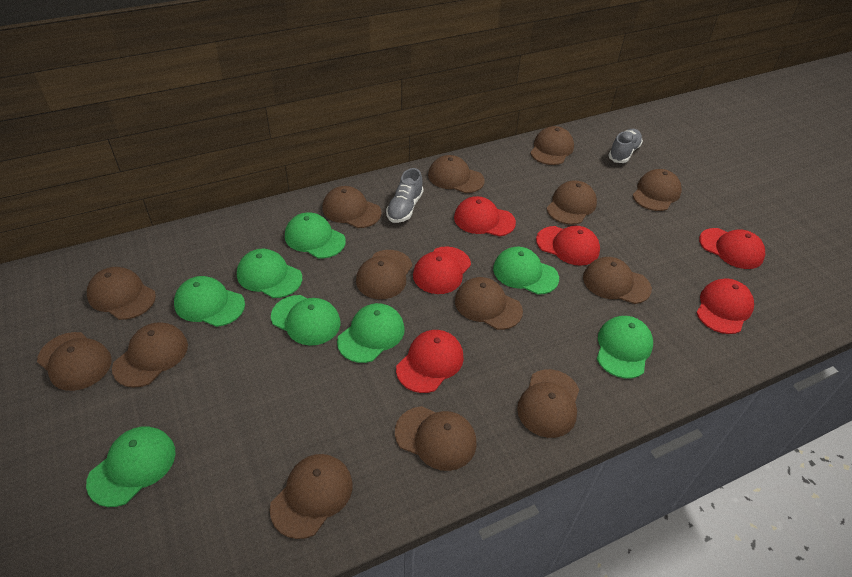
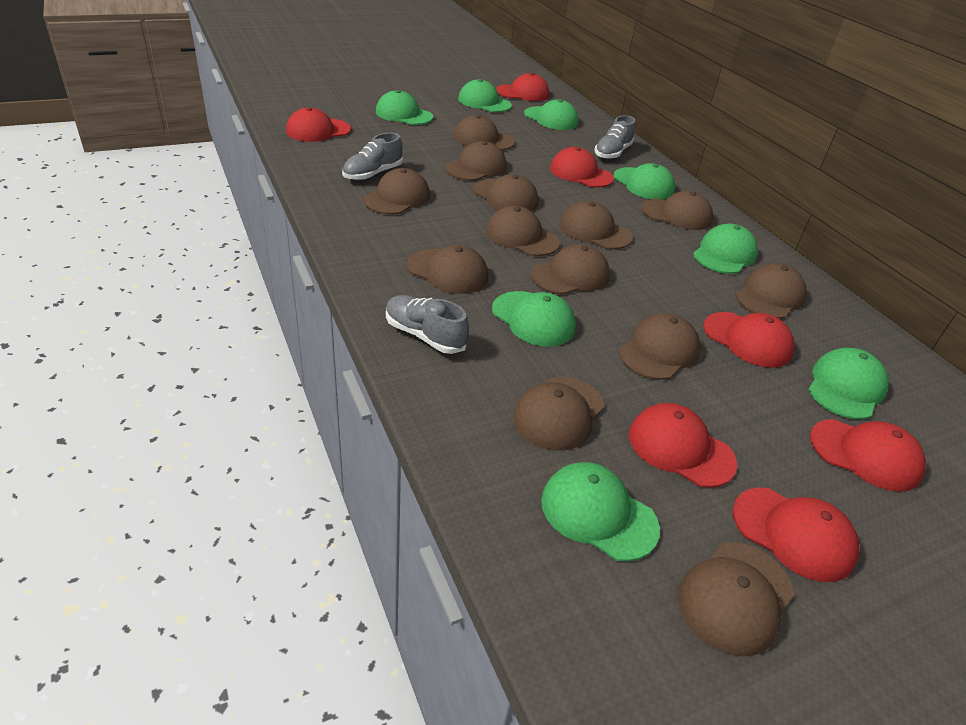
brown cap: [37,332,112,391] [87,267,156,320] [112,322,188,388] [270,454,352,539] [322,186,382,228] [356,250,412,299] [395,406,476,471] [428,155,485,193] [455,277,523,330] [517,369,579,438] [530,126,574,165] [547,180,597,225] [583,257,652,304] [632,169,682,211] = 14 -> [363,168,430,214] [407,245,488,294] [445,141,507,181] [453,115,515,150] [473,174,538,211] [486,206,560,256] [513,377,604,451] [531,244,610,295] [560,201,633,249] [619,313,700,380] [641,191,713,230] [678,542,794,657] [735,263,807,319] = 13
grey shoe: [386,168,424,223] [608,129,643,163] = 2 -> [342,133,403,180] [386,295,469,354] [594,115,635,159] = 3
red cap: [396,330,464,393] [413,246,471,294] [454,196,516,236] [536,226,600,266] [696,278,754,334] [699,228,765,269] = 6 -> [286,107,351,142] [496,73,549,101] [550,147,614,187] [629,403,737,488] [703,312,795,368] [733,487,859,582] [810,419,926,492] = 7

